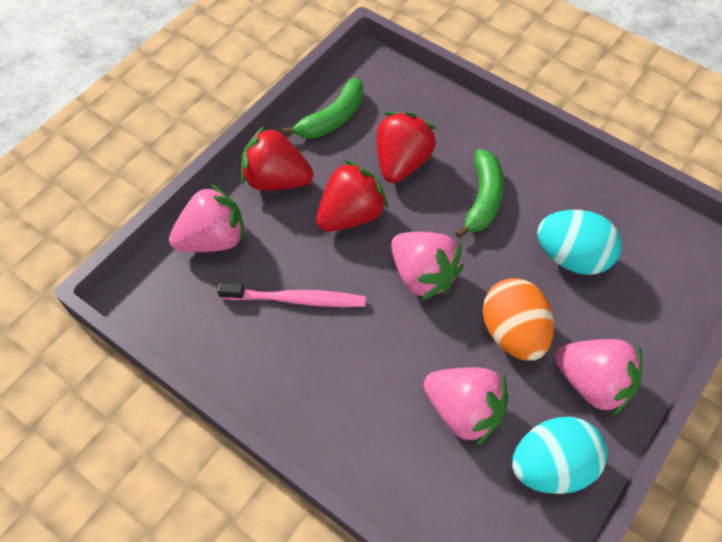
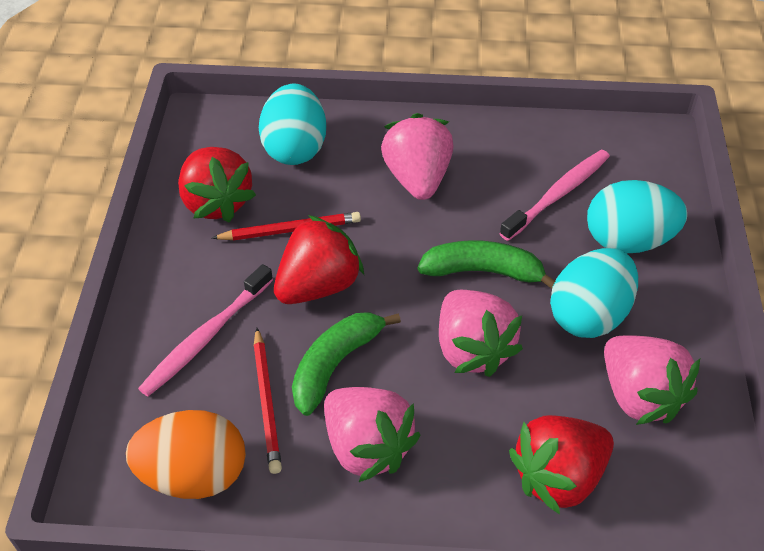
pink toothbrush: [217,283,366,307] = 1 -> [138,264,273,397] [499,150,610,241] = 2
red pencil: none = 0 -> [212,212,361,241] [253,328,282,474] = 2
turquoise egg: [512,417,607,494] [537,210,622,275] = 2 -> [259,83,326,165] [550,248,638,338] [587,180,687,254] = 3

